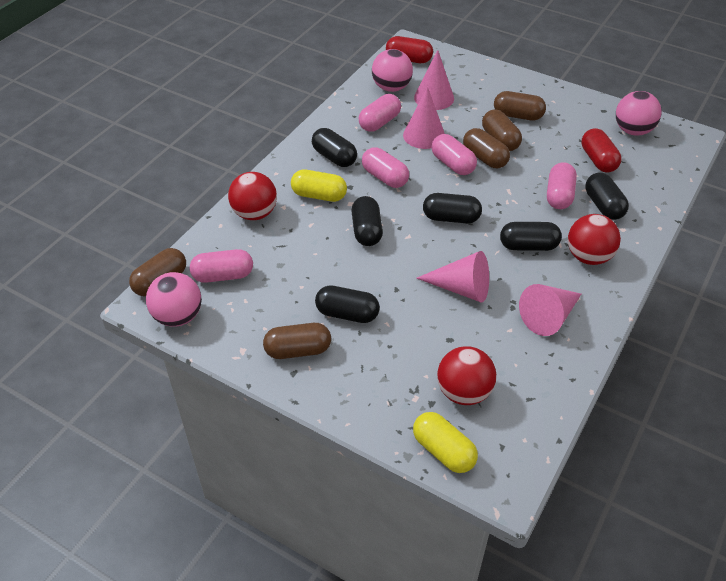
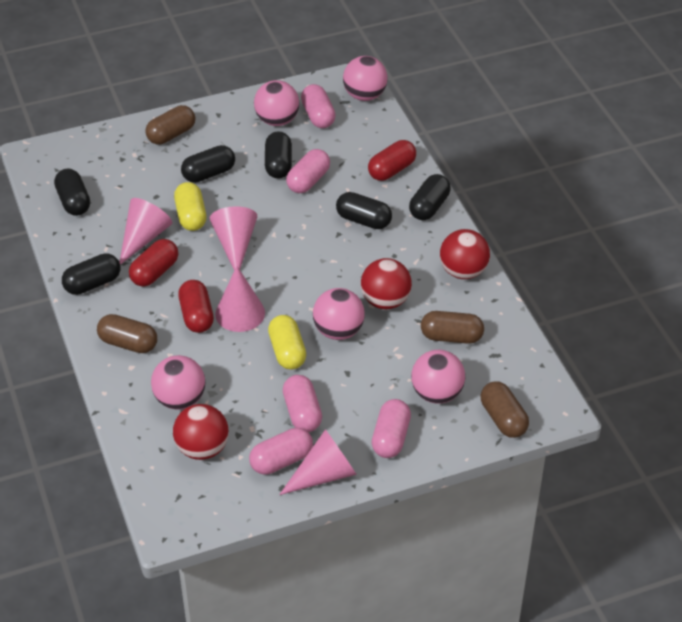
brown capsule: [129,248,186,296] [263,323,331,359] [463,128,510,168] [482,109,522,151] [494,91,546,120] = 5 -> [97,314,157,353] [145,105,195,145] [421,311,484,344] [481,382,529,438] = 4
pink ball: [146,272,202,327] [372,49,413,92] [616,91,662,136] = 3 -> [151,355,205,410] [254,80,299,126] [313,288,365,340] [343,56,388,101] [411,350,465,404] = 5
red capsule: [386,36,433,63] [581,128,621,173] = 2 -> [129,239,178,287] [178,280,214,333] [368,140,416,181] = 3

